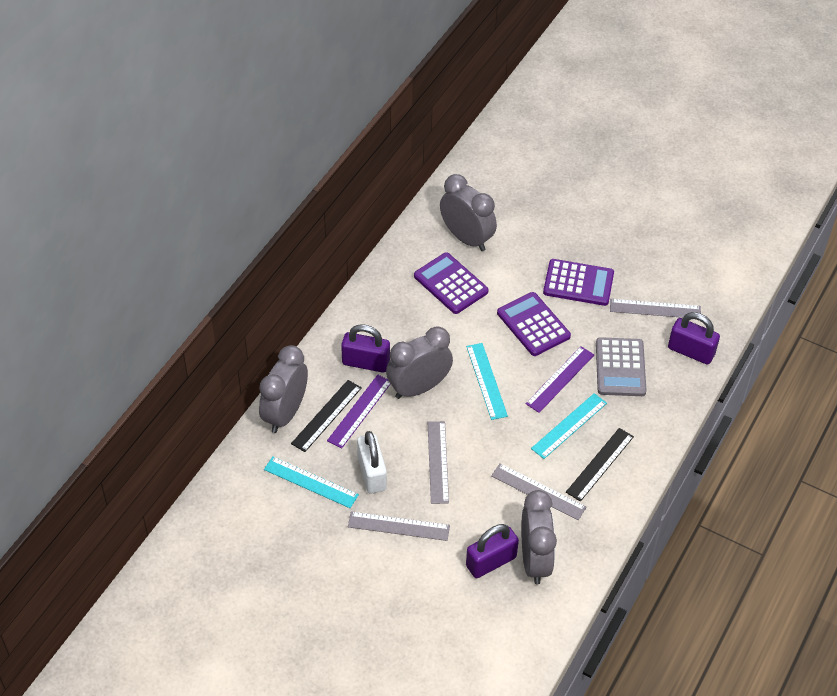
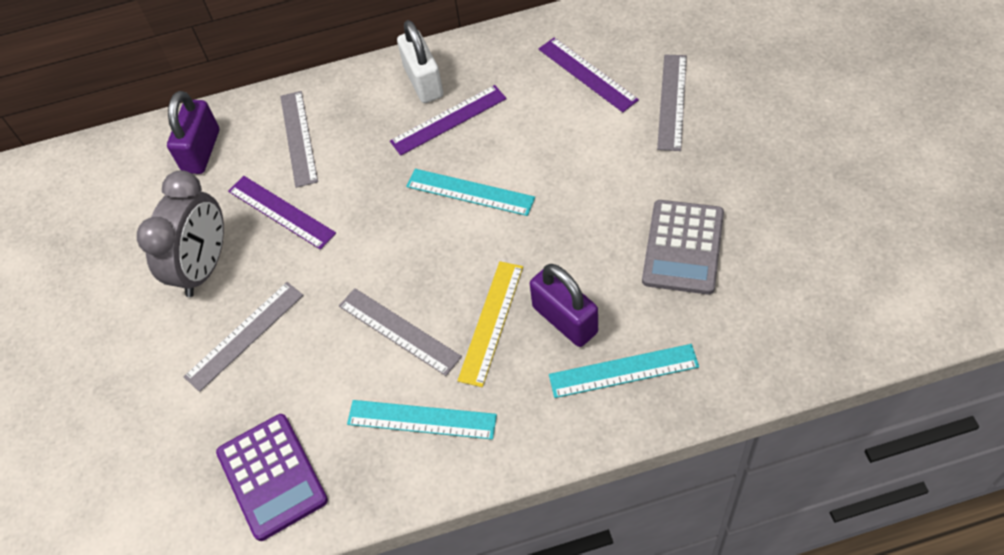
black ruler: [291,380,362,452] [566,428,634,502] = 2 -> none = 0
grey clock: [259,345,308,433] [386,326,453,399] [440,174,497,251] [521,490,557,584] = 4 -> [137,170,224,297] = 1
purple calculator: [414,252,489,314] [497,292,571,356] [543,259,614,306] = 3 -> [216,414,328,541] = 1
purple padlock: [341,324,390,373] [466,524,519,578] [668,312,720,365] = 3 -> [167,91,219,174] [530,264,598,347] = 2
purple ruler: [327,375,390,449] [525,346,594,413] = 2 -> [228,176,336,250] [390,85,507,156] [539,38,639,112] = 3
yellow ruler: none = 0 -> [457,261,523,387] = 1

